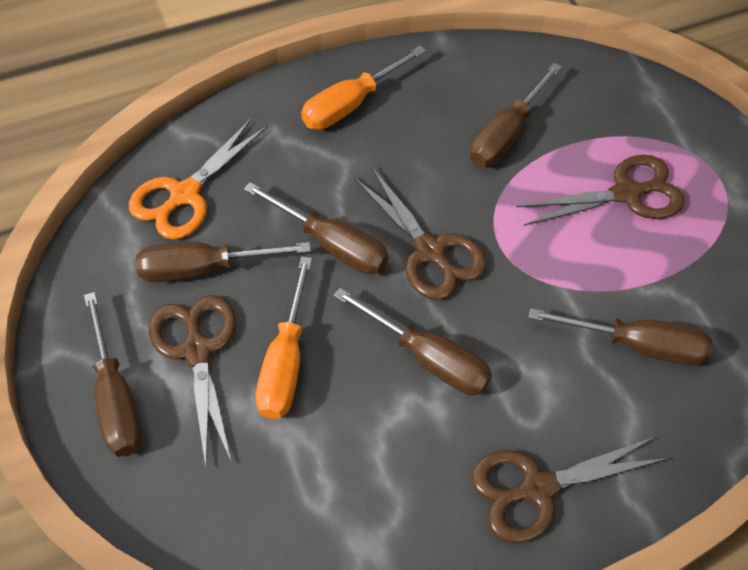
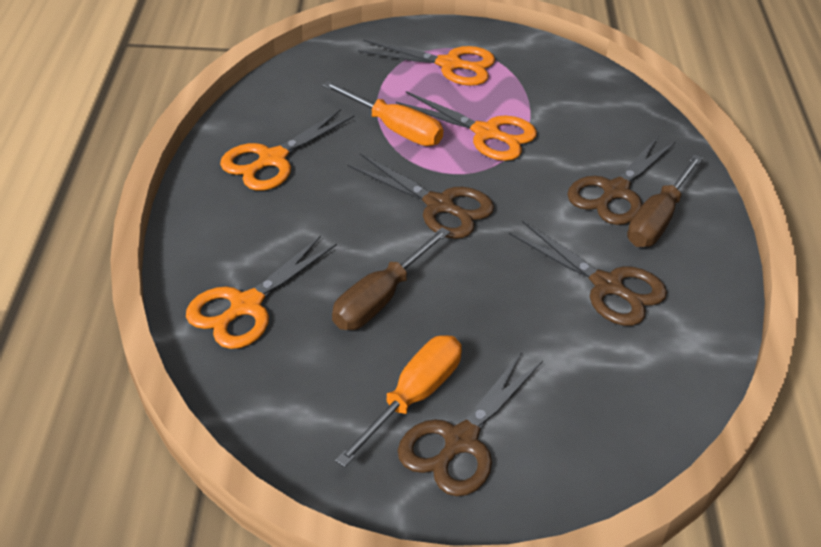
brown screwdriver: [84,292,142,457] [135,242,311,282] [244,182,389,274] [333,288,492,395] [470,63,562,167] [529,308,713,366] = 6 -> [332,227,450,330] [627,154,703,247] = 2
orange scissors: [129,119,267,240] = 1 -> [186,236,337,349] [220,109,354,191] [358,40,495,86] [396,91,537,161] = 4

